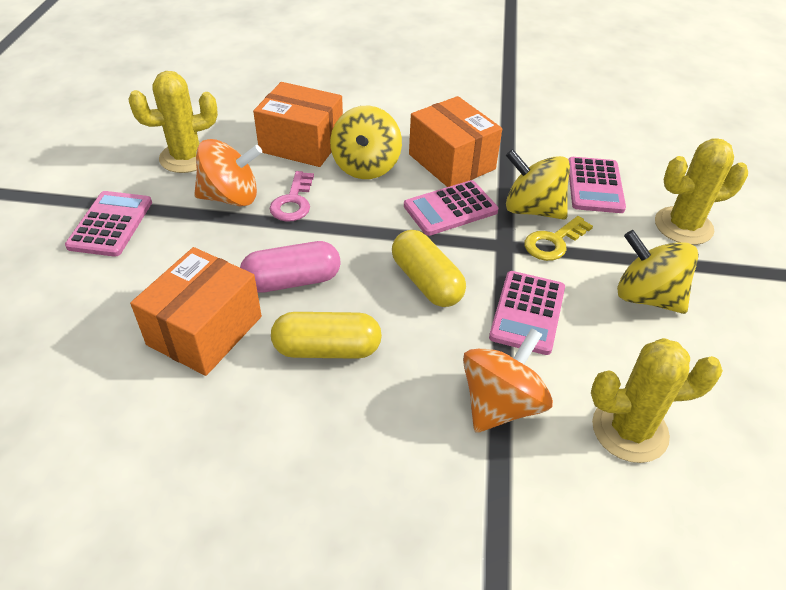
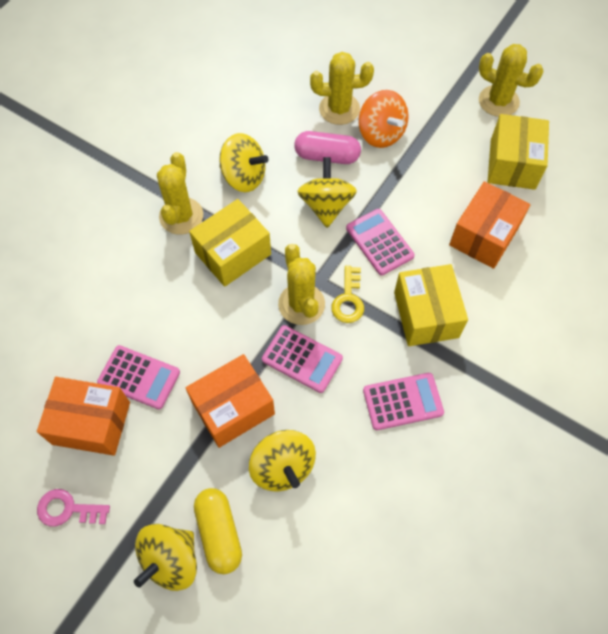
orange spinning top: [194,139,262,207] [463,328,553,433] = 2 -> [359,90,409,148] = 1
yellow box: none = 0 -> [189,199,271,287] [394,264,468,346] [488,114,549,190] = 3
yellow cactus: [128,71,218,173] [591,338,723,463] [655,138,748,245] = 3 -> [157,152,203,235] [278,244,325,325] [310,52,374,125] [479,44,544,117] = 4
yellow capsule: [271,312,382,359] [392,230,466,307] = 2 -> [194,488,242,574] = 1
yellow spinning top: [330,106,402,179] [506,149,570,220] [617,230,699,314] = 3 -> [134,524,197,591] [219,133,269,192] [249,430,316,491] [297,157,357,228] = 4

